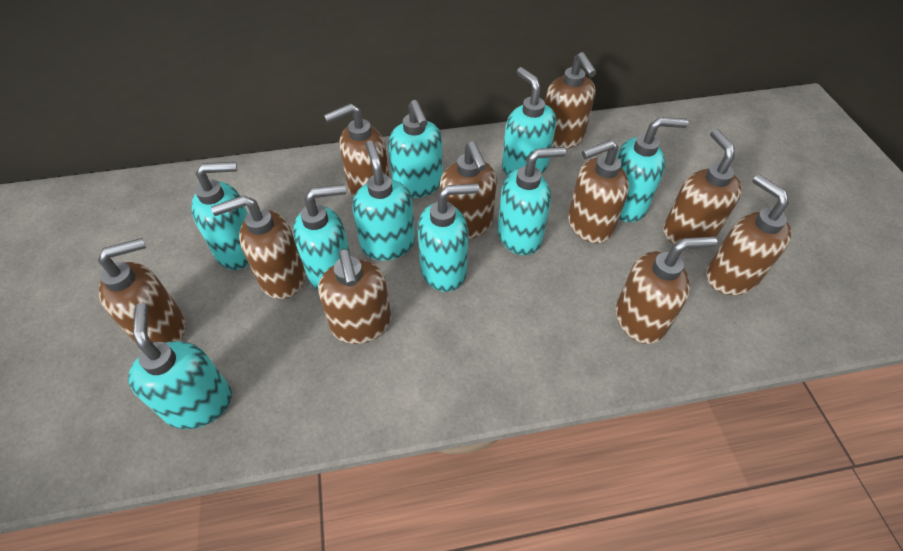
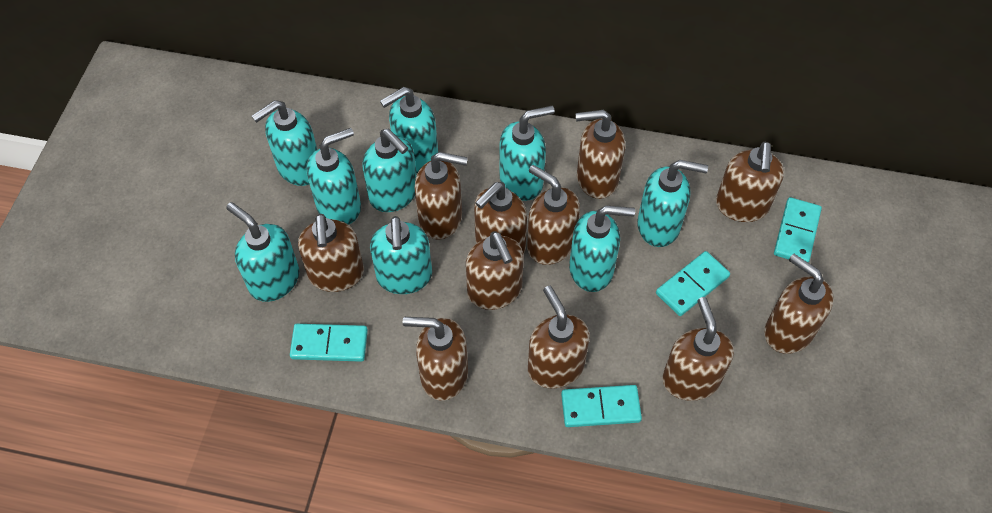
brown soap dispenser: [98,238,186,343] [211,195,305,300] [318,249,391,344] [324,103,389,197] [440,141,497,239] [545,52,596,149] [568,140,629,243] [616,236,717,344] [663,129,742,249] [706,174,792,295] = 10 -> [298,214,364,292] [403,317,468,401] [415,152,468,239] [466,231,523,310] [474,182,527,254] [527,165,580,265] [528,286,590,389] [575,110,625,199] [662,297,734,401] [716,141,784,222] [764,254,834,354] = 11
turquoise domino: none = 0 -> [290,324,368,362] [561,385,642,427] [656,251,730,316] [774,197,822,263] = 4

